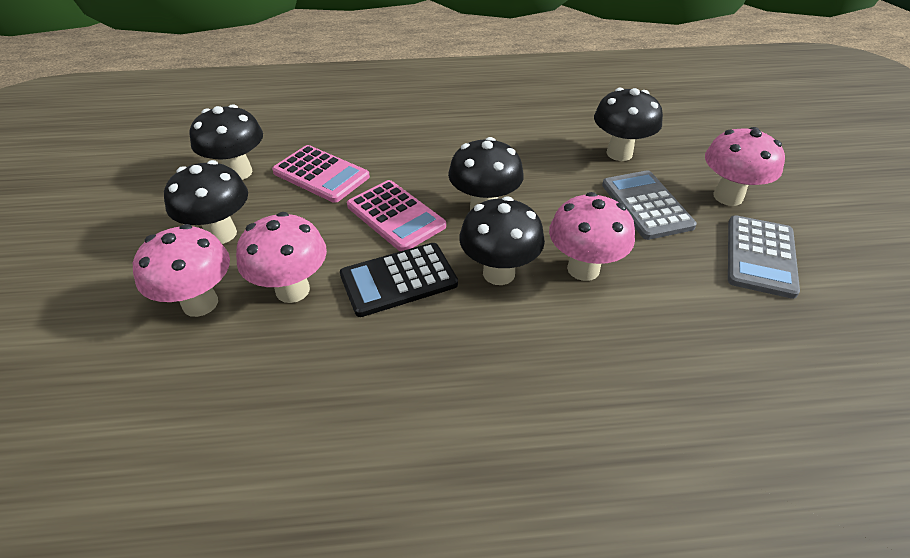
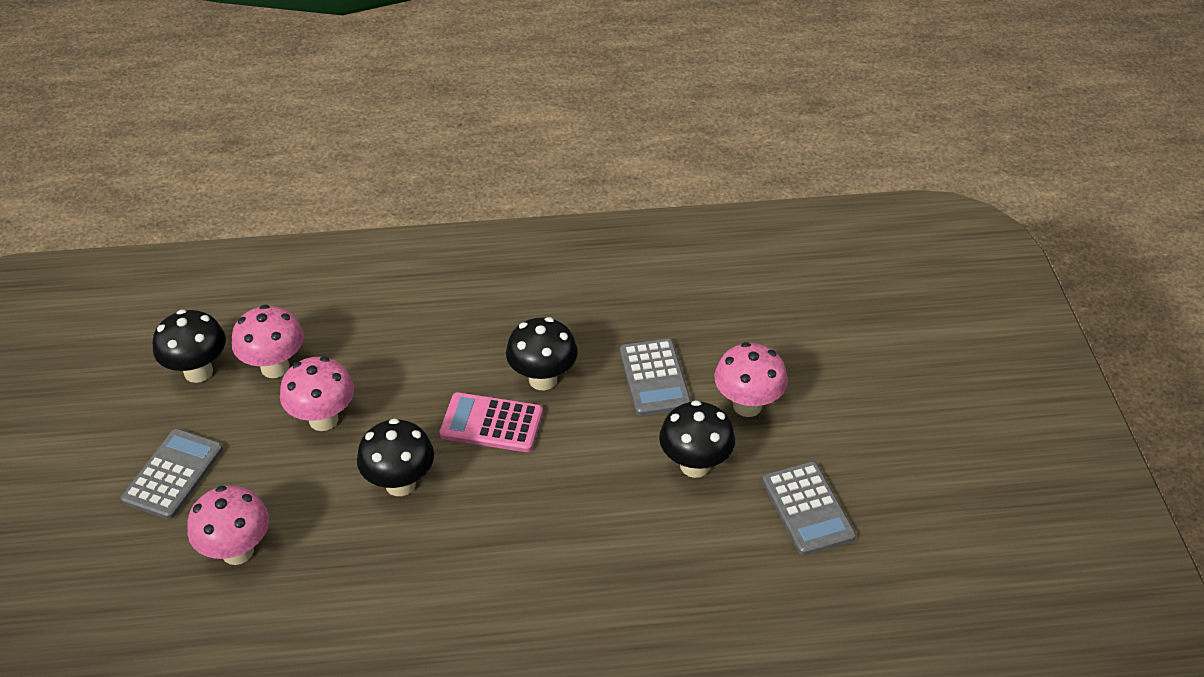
black calculator: [340,243,458,317] = 1 -> none = 0
black mushroom: [164,160,248,244] [190,104,263,180] [448,137,524,210] [459,196,545,285] [594,88,663,161] = 5 -> [153,310,226,383] [357,418,434,496] [506,317,578,390] [659,400,735,478] = 4
grey calculator: [602,170,697,240] [728,215,800,299] = 2 -> [121,429,223,519] [620,338,691,416] [762,461,856,555] = 3
pink calculator: [272,145,370,203] [347,180,446,251] = 2 -> [440,392,543,452] = 1

